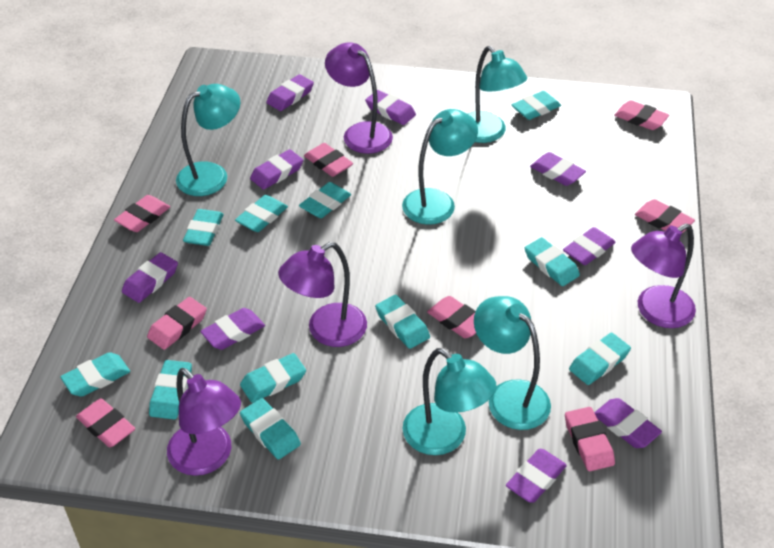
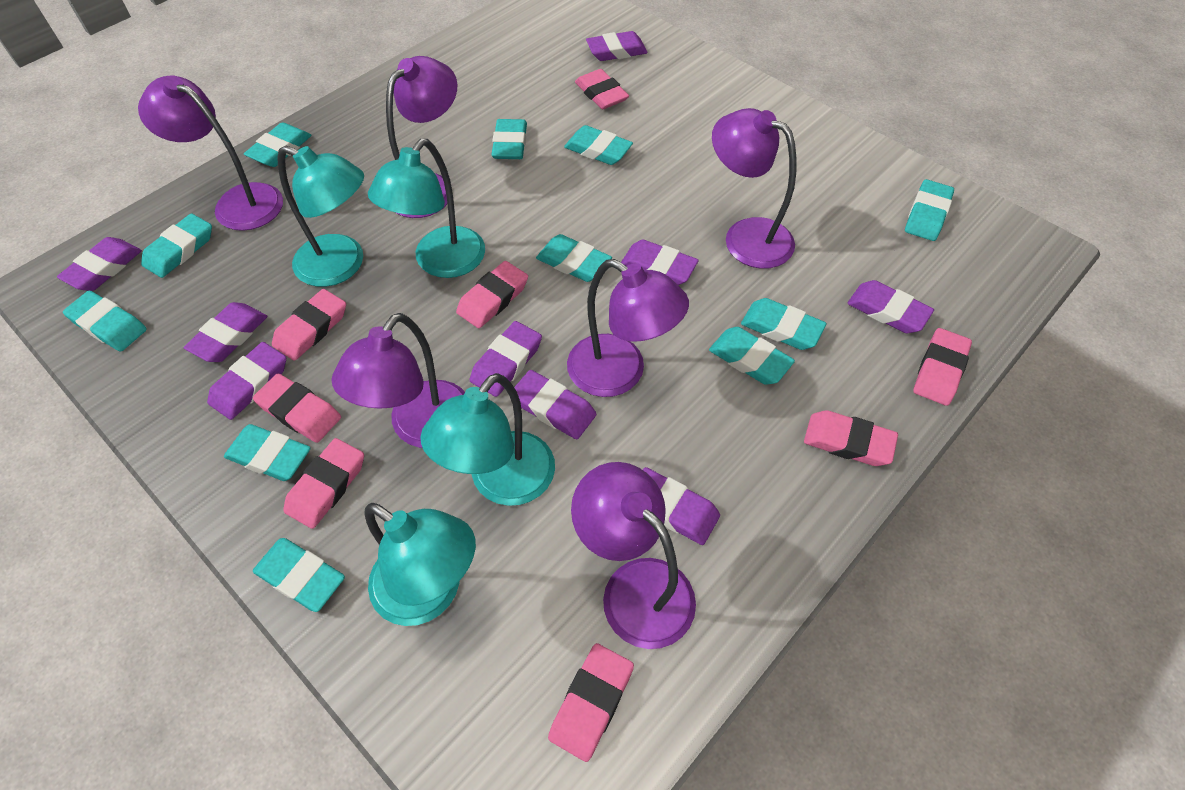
purple lamp: [167,368,241,476] [278,242,367,347] [325,42,393,154] [631,223,696,328] = 4 -> [138,75,283,231] [332,313,465,448] [386,56,457,218] [567,259,689,397] [571,462,696,649] [712,108,796,269] = 6
turquoise lamp: [176,84,240,196] [402,109,478,225] [402,348,497,455] [468,46,527,143] [474,296,551,430] = 5 -> [277,146,364,287] [364,503,476,626] [368,139,485,278] [420,373,555,506] = 4

